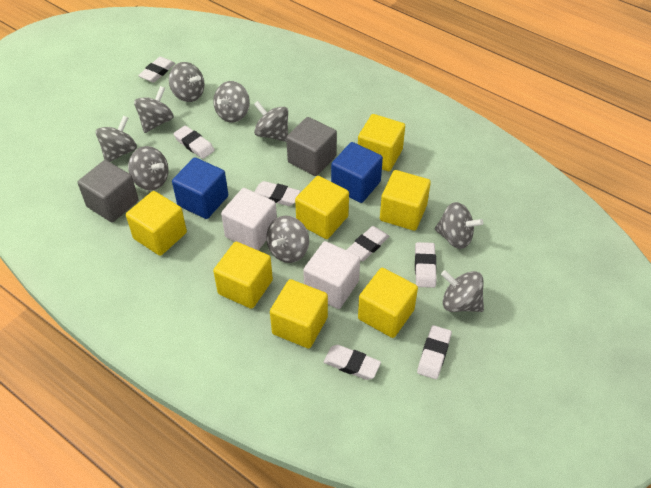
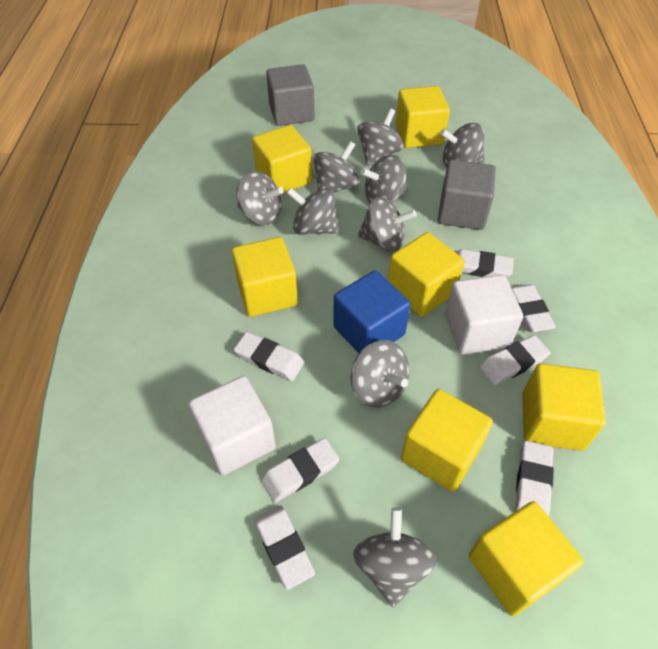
blue cube: [172,157,228,219] [331,142,383,203] = 2 -> [333,270,411,353] = 1

